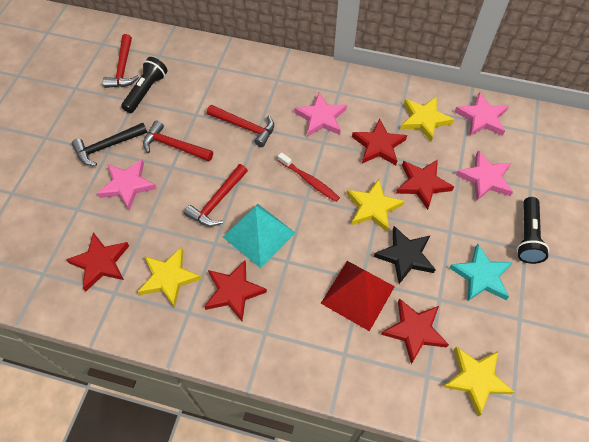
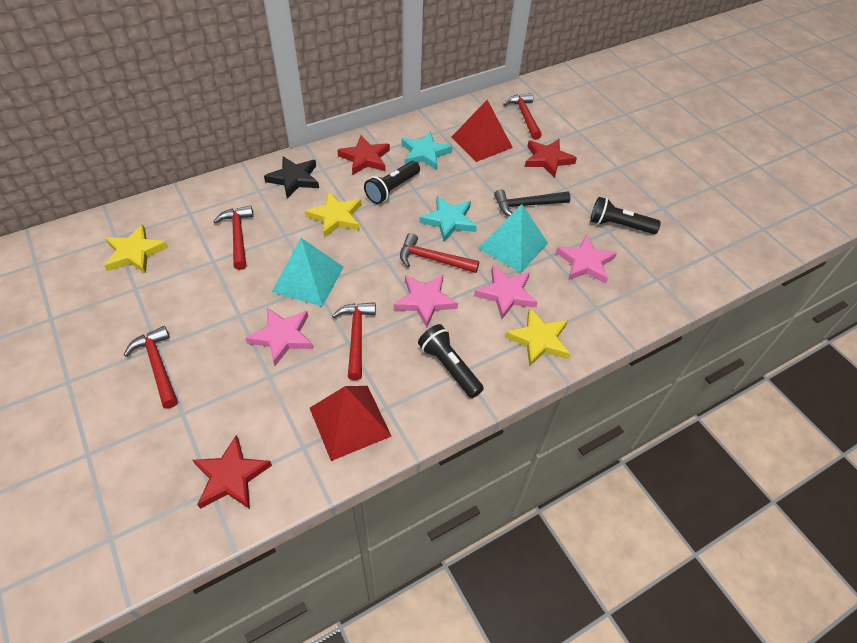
black flashlight: [121,57,168,113] [517,197,549,264] = 2 -> [364,161,420,204] [418,324,484,398] [590,197,661,234] = 3
red hammer: [103,34,139,88] [143,120,213,161] [184,164,248,227] [207,105,274,147] = 4 -> [124,326,178,408] [213,206,253,270] [332,302,376,380] [400,233,479,273] [503,93,542,140] = 5
red pyramid: [321,261,395,331] = 1 -> [310,386,392,461] [452,100,513,162] = 2
red star: [66,232,129,291] [204,260,267,321] [352,119,407,165] [381,298,449,364] [396,159,454,210] = 5 -> [193,435,272,509] [337,136,390,175] [525,139,577,178] = 3
red toothbrush: [278,152,340,202] = 1 -> none = 0
turquoise pyramid: [223,204,295,268] = 1 -> [272,238,344,307] [478,204,548,273] = 2
turquoise star: [449,244,513,302] = 1 -> [402,131,453,170] [419,196,477,242] = 2
yellow star: [138,247,201,307] [347,179,405,232] [401,96,454,142] [443,347,514,416] = 4 -> [104,224,168,274] [305,191,361,238] [505,308,570,367] = 3

